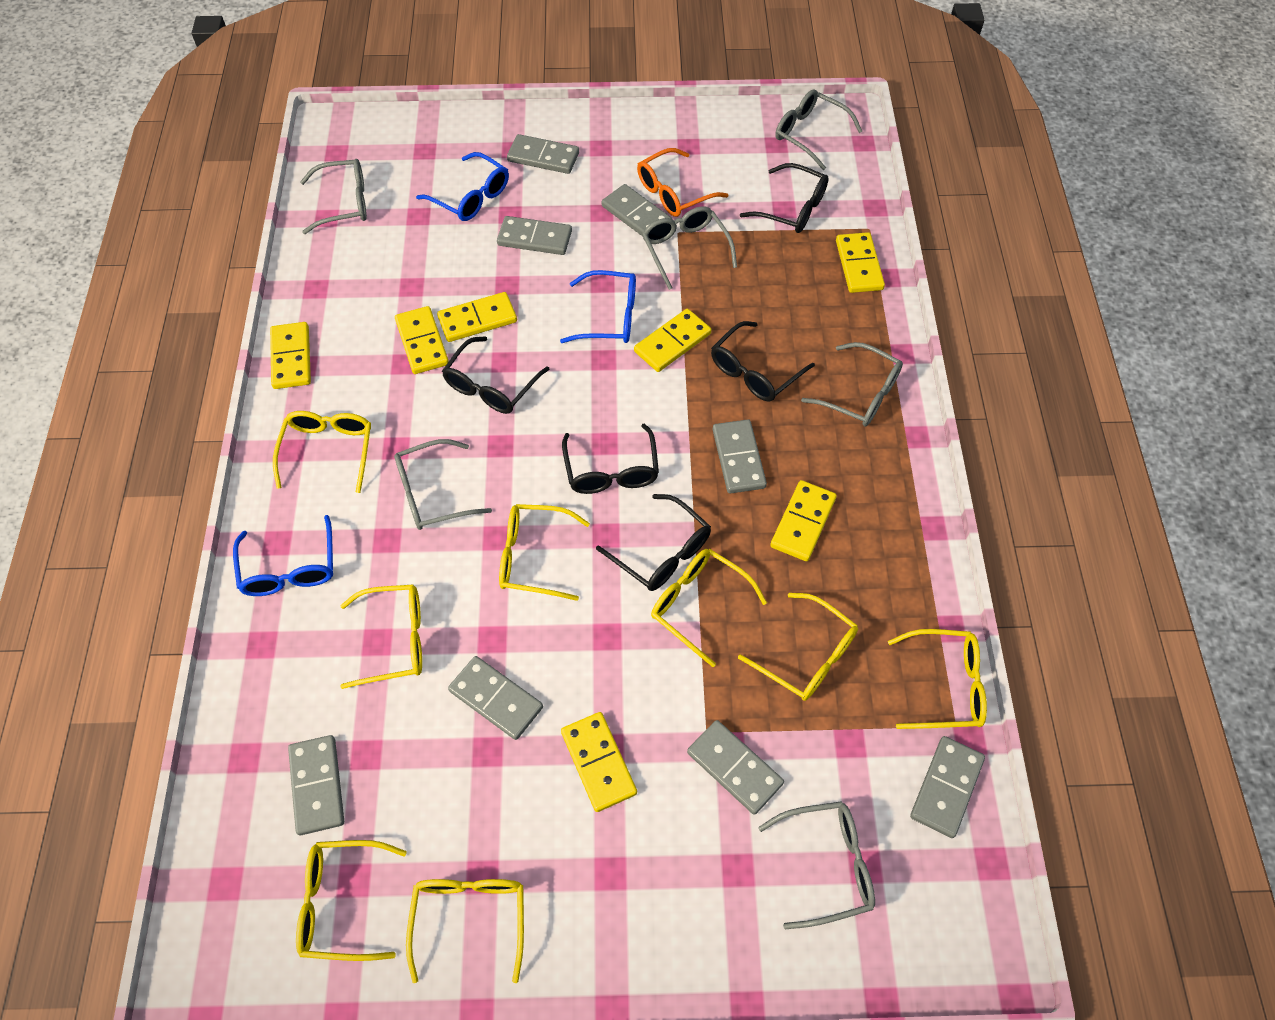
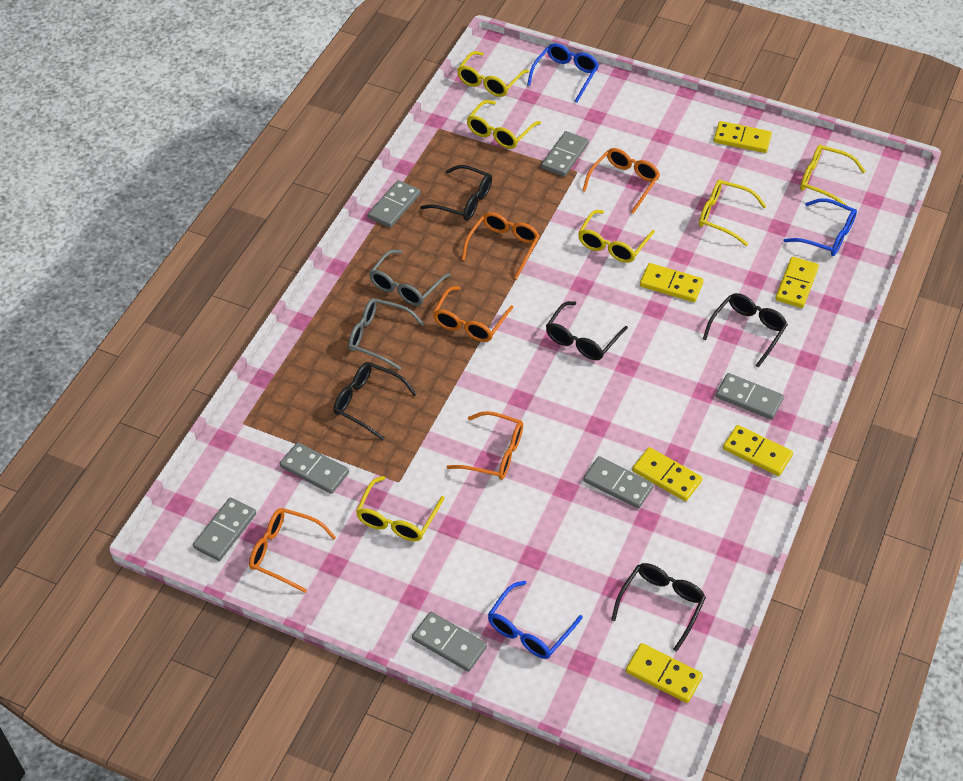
grey domino: [288,735,344,835] [448,656,543,740] [497,216,572,255] [507,134,579,174] [602,184,672,236] [687,720,784,815] [713,419,767,494] [910,736,985,838] = 8 -> [193,497,256,561] [280,442,349,494] [368,180,421,228] [412,612,487,672] [541,131,589,177] [583,456,654,509] [716,373,784,420] = 7
grey glasses: [300,159,367,234] [394,439,492,530] [642,206,737,290] [758,801,875,929] [775,89,862,170] [801,342,903,426] = 6 -> [348,298,424,370] [369,250,451,306] = 2
orange glasses: [637,148,729,217] = 1 -> [249,508,336,593] [433,286,514,342] [447,411,523,480] [461,212,539,279] [582,148,660,214] = 5
yellow domino: [270,322,311,389] [395,306,449,374] [437,292,517,342] [561,712,637,812] [634,309,711,372] [770,480,837,561] [836,232,885,293] = 7 -> [626,643,703,703] [632,447,703,501] [640,263,704,302] [714,121,772,153] [723,425,793,476] [775,257,819,308] = 6
yellow glasses: [273,411,371,493] [296,840,407,961] [340,585,422,689] [406,879,524,983] [499,504,590,601] [651,549,767,667] [738,593,858,701] [888,629,987,729] = 8 -> [356,476,444,541] [457,51,529,97] [467,100,541,149] [578,210,655,263] [699,180,766,246] [800,145,866,206] = 6

